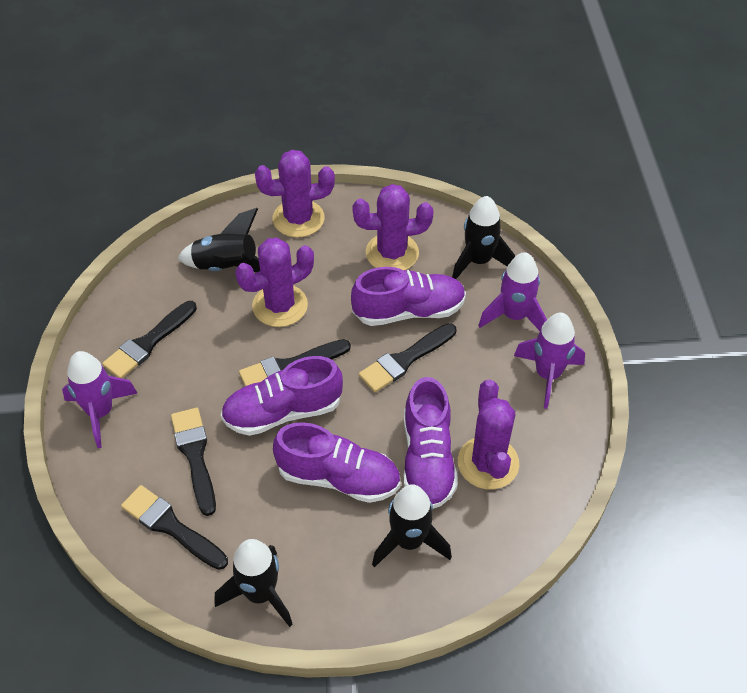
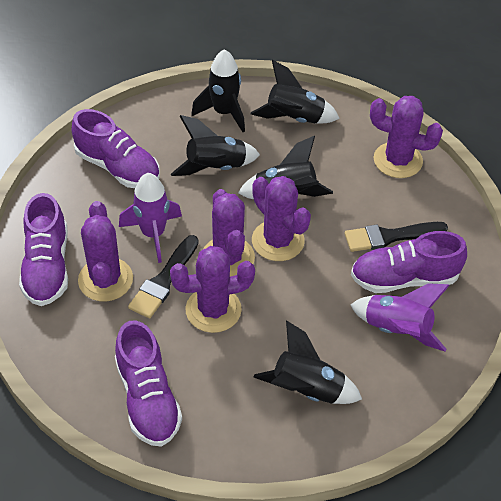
black brush: [102,301,197,378] [121,485,228,570] [171,408,216,516] [239,339,351,386] [359,323,456,392] = 5 -> [128,235,199,318] [345,222,448,252] = 2
black rocket: [177,208,260,273] [214,539,293,627] [372,484,452,568] [452,196,515,279] = 4 -> [171,115,260,176] [191,49,245,132] [238,136,333,199] [251,60,340,124] [254,321,362,404] = 5
purple cactus: [235,238,314,327] [255,150,335,237] [352,184,434,270] [458,379,519,490] = 4 -> [78,201,133,301] [170,246,255,333] [203,189,255,277] [252,176,311,261] [370,96,443,178] = 5
purple rocket: [62,351,138,448] [478,252,547,331] [514,313,585,409] = 3 -> [119,173,182,263] [351,283,450,351] = 2

